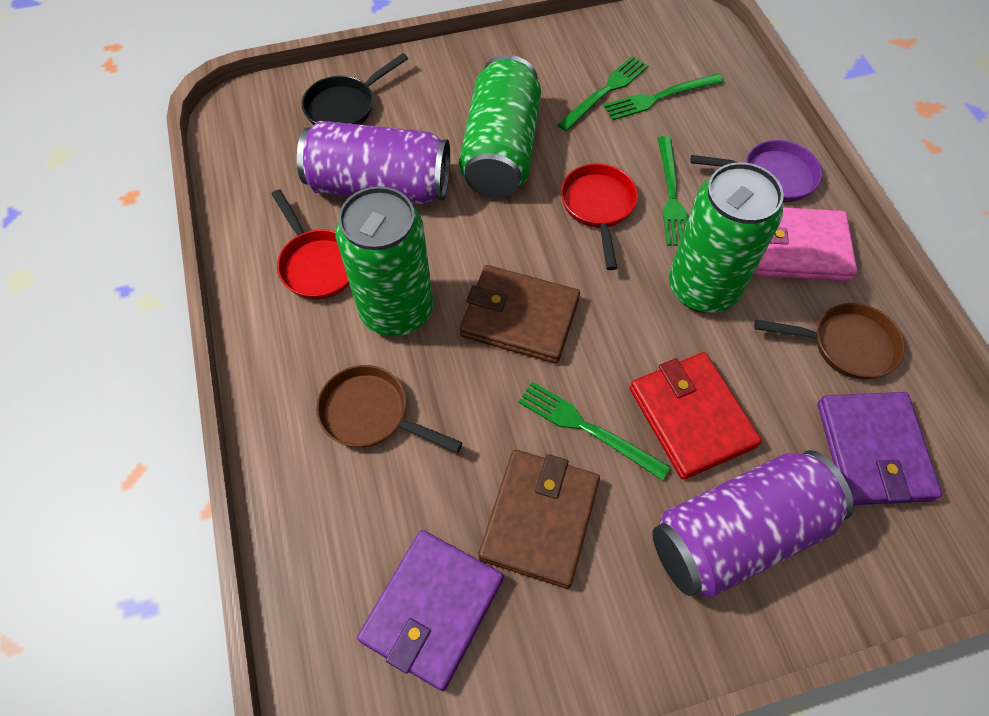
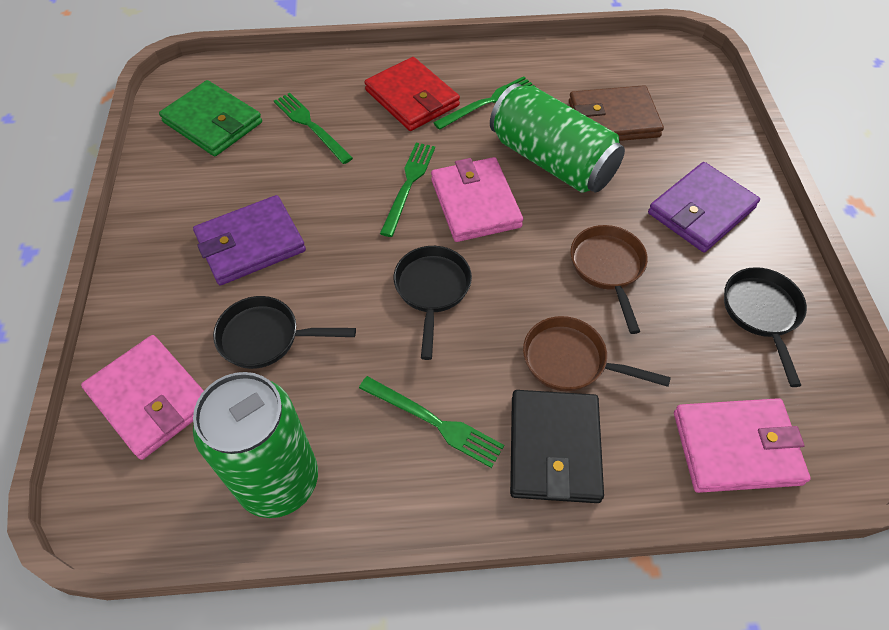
black pan: [302,53,408,125] = 1 -> [213,296,356,369] [394,246,472,360] [724,267,807,387] = 3
black wallet: none = 0 -> [510,390,604,503] = 1
brown wallet: [460,265,580,364] [478,450,600,589] = 2 -> [569,85,664,141] = 1
green can: [336,186,433,337] [459,55,541,197] [669,162,784,313] = 3 -> [193,372,318,518] [490,83,625,193] = 2
green wallet: none = 0 -> [159,80,262,156] = 1
pink wallet: [754,207,857,281] = 1 -> [81,335,204,460] [431,157,523,242] [674,398,811,493] = 3
purple can: [297,121,450,204] [652,450,854,598] = 2 -> none = 0
purple pan: [691,140,822,202] = 1 -> none = 0
red pan: [272,189,350,300] [561,164,638,270] = 2 -> none = 0

